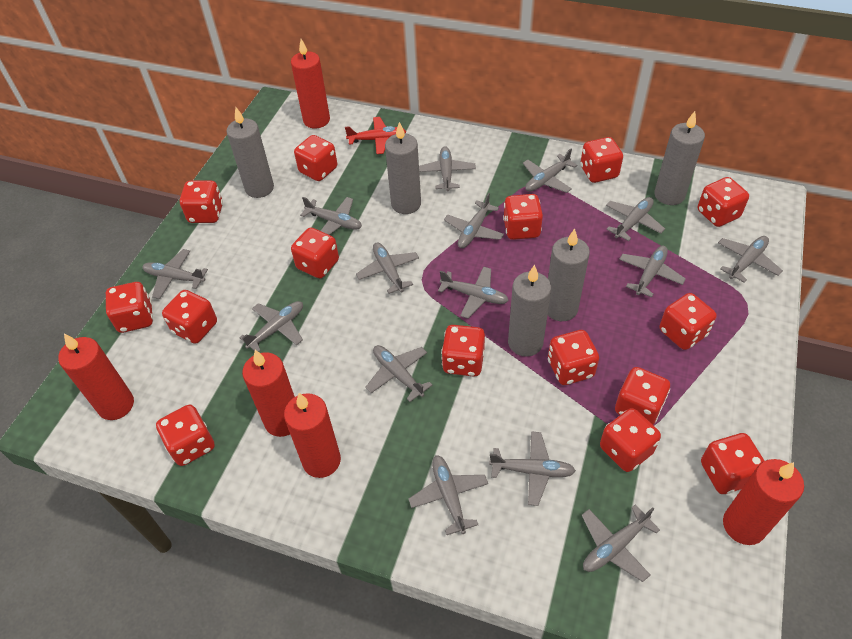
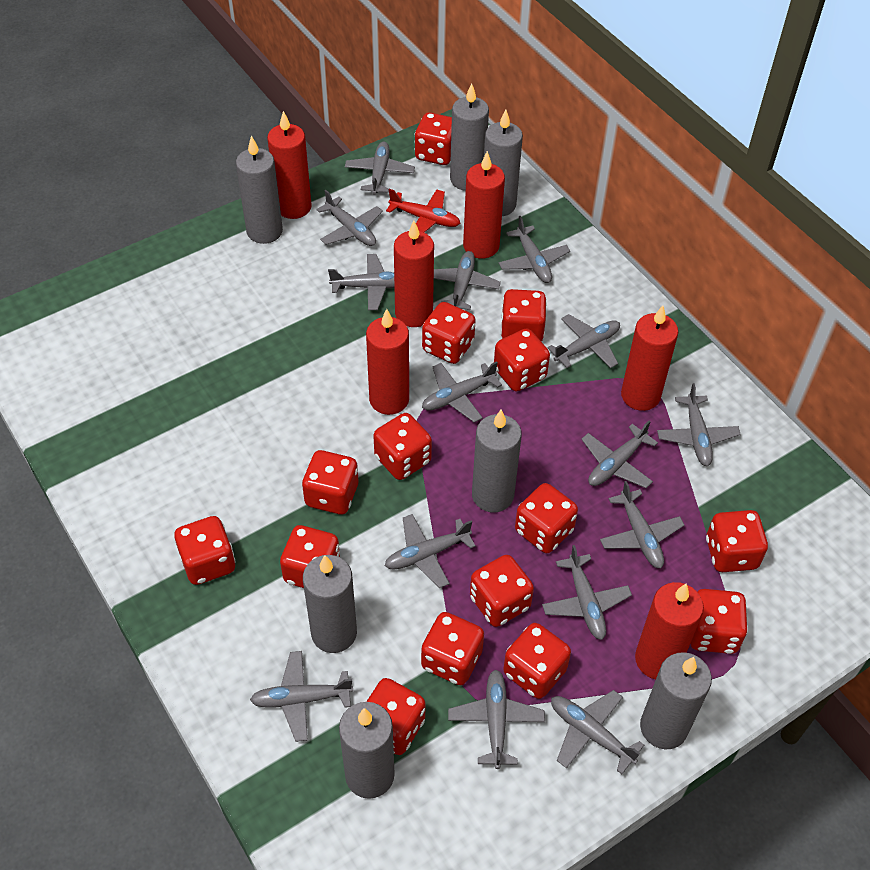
grey candle: [226,107,274,198] [385,122,421,214] [508,265,551,357] [548,229,590,321] [654,111,705,205] = 5 -> [236,135,283,244] [303,555,357,653] [339,702,395,799] [450,83,489,191] [472,409,522,512] [484,109,523,216] [640,652,712,749] = 7
red candle: [58,333,134,420] [242,350,295,437] [284,393,341,478] [291,39,330,128] [723,459,804,545] = 5 -> [267,111,312,219] [366,309,409,415] [394,221,434,327] [463,151,505,259] [621,305,678,411] [635,582,704,679] = 6

